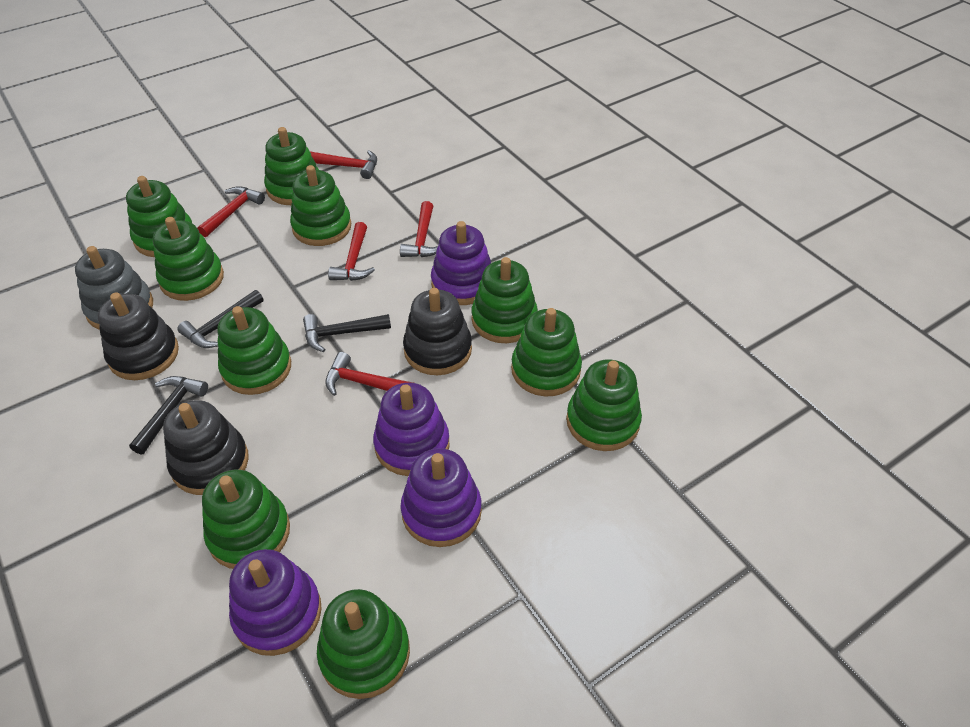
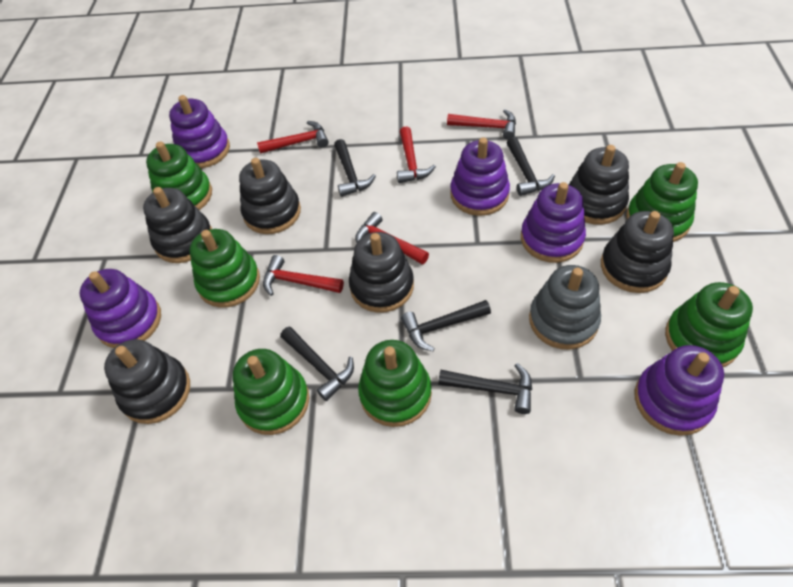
black hammer: [129,376,208,455] [177,290,264,348] [303,314,391,352] = 3 -> [280,326,354,401] [334,139,376,197] [401,300,491,351] [438,363,532,414] [507,137,555,196] = 5
black stacking toy: [98,292,179,380] [163,400,249,495] [403,288,472,375] = 3 -> [104,339,190,424] [143,187,212,263] [239,158,301,234] [349,232,414,313] [569,145,629,225] [601,211,674,293] = 6
green stacking toy: [126,176,192,257] [153,217,224,301] [202,470,290,569] [217,306,291,395] [264,127,319,205] [290,165,351,246] [317,589,410,699] [471,257,538,343] [511,308,582,397] [566,360,642,451] = 10 -> [146,142,212,210] [189,229,260,308] [233,349,309,435] [358,340,432,427] [626,162,698,242] [665,282,753,367] = 6
purple stacking toy: [229,549,322,656] [373,383,449,476] [401,448,482,547] [431,221,491,305] = 4 -> [80,269,161,348] [169,95,230,168] [450,137,510,216] [521,182,586,263] [635,345,724,436] = 5

